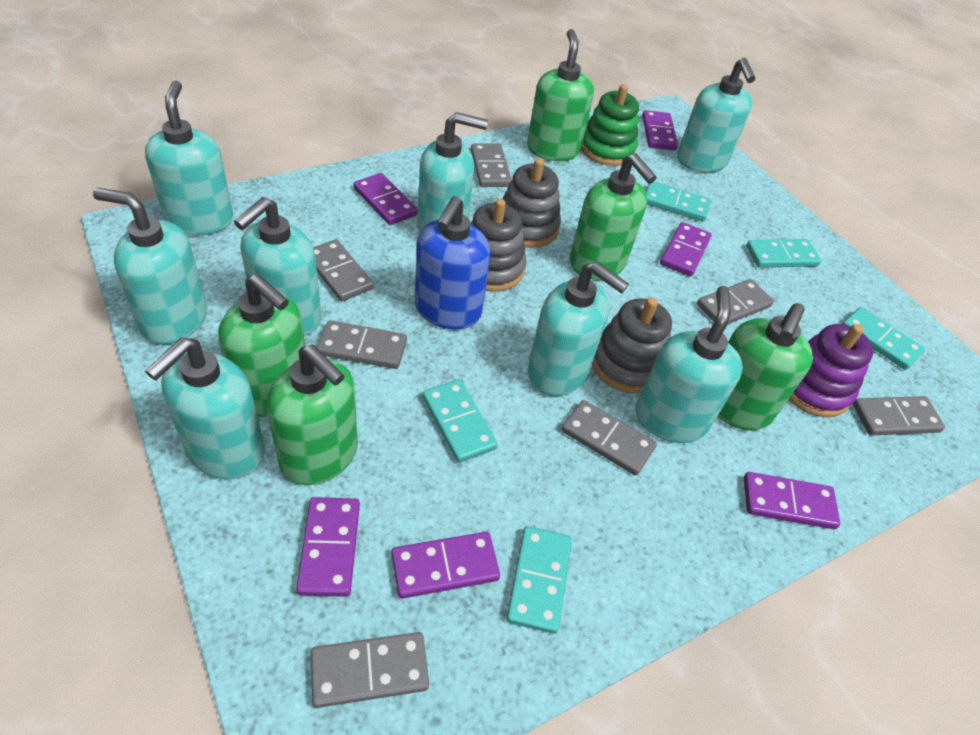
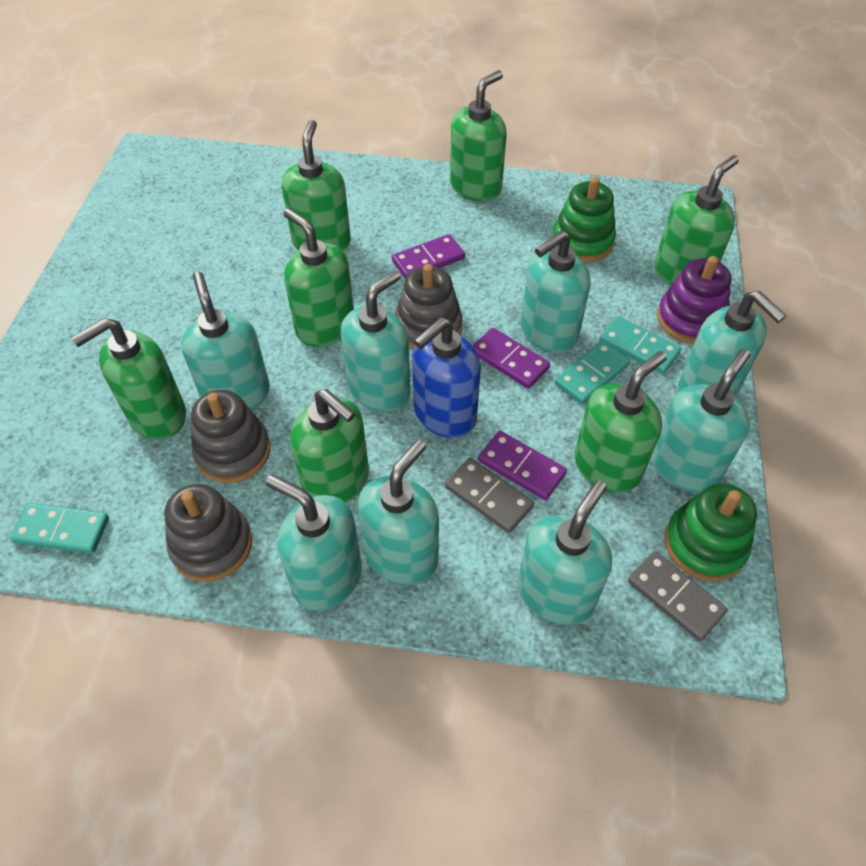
green soap dispenser: [219,274,305,417] [267,345,358,485] [527,29,594,161] [570,153,657,280] [717,303,813,430] = 5 -> [71,318,186,440] [282,120,351,251] [283,208,354,347] [290,389,369,503] [450,70,507,202] [574,351,667,493] [655,155,739,285] = 7
green stacking toy: [581,84,639,166] = 1 -> [552,177,616,262] [664,483,757,581] = 2
grey domino: [311,632,429,708] [313,239,374,302] [317,320,407,369] [471,143,512,187] [562,400,657,476] [697,279,774,324] [853,396,945,436] = 7 -> [445,458,534,533] [628,551,728,641] = 2
purple domino: [296,497,360,597] [354,173,418,225] [392,532,500,599] [642,110,678,150] [660,222,712,276] [744,472,840,529] = 6 -> [392,234,465,279] [472,328,550,389] [478,431,567,500] = 3
turquoise domino: [422,379,498,463] [506,526,572,634] [646,182,711,222] [746,239,821,268] [842,307,925,370] = 5 -> [10,503,109,554] [554,341,630,404] [599,316,681,374] = 3

